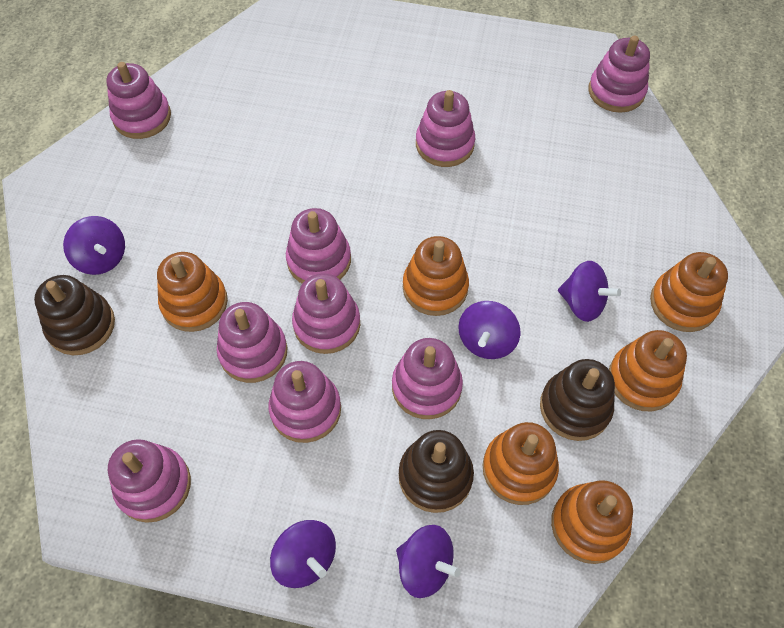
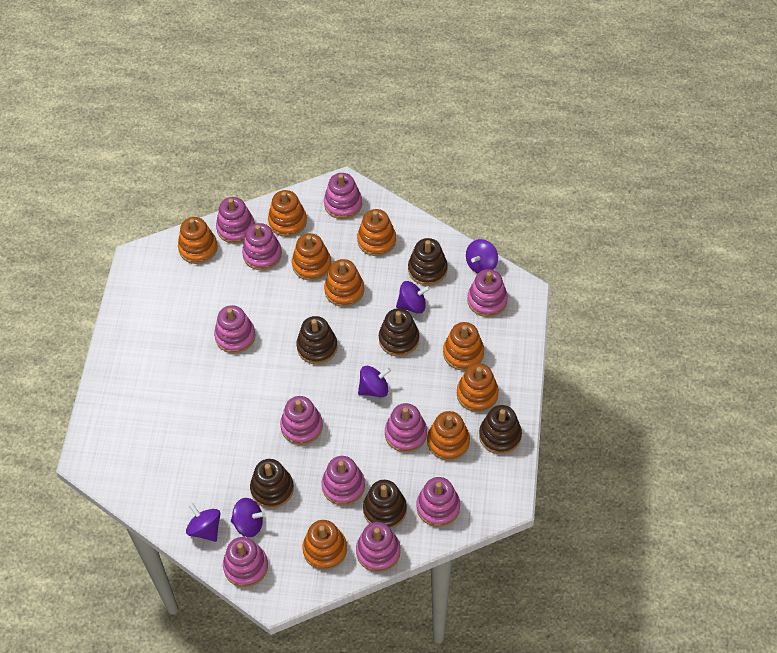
brown stacking toy: [34,275,115,355] [399,430,474,513] [540,359,615,441] = 3 -> [250,459,294,509] [296,316,338,364] [363,480,407,529] [379,308,419,357] [408,238,448,286] [479,405,522,454] = 6
orange stacking toy: [157,252,228,332] [403,236,469,316] [483,422,559,505] [551,481,633,564] [609,330,687,412] [650,252,728,332] = 6 -> [178,217,218,264] [268,190,307,237] [292,233,331,281] [303,520,347,570] [324,259,364,307] [357,209,396,256] [427,411,470,461] [443,322,484,371] [457,363,499,412] = 9
pink stacking toy: [106,62,171,139] [108,439,191,523] [217,302,287,383] [269,361,341,443] [286,208,351,283] [292,273,360,354] [392,338,463,419] [416,90,475,167] [589,35,650,113] = 9 -> [214,305,256,354] [216,197,255,244] [223,537,268,587] [242,223,282,270] [280,396,323,445] [322,456,365,506] [324,173,362,219] [356,522,401,572] [385,403,427,453] [416,477,460,527] [467,269,508,317] = 11

